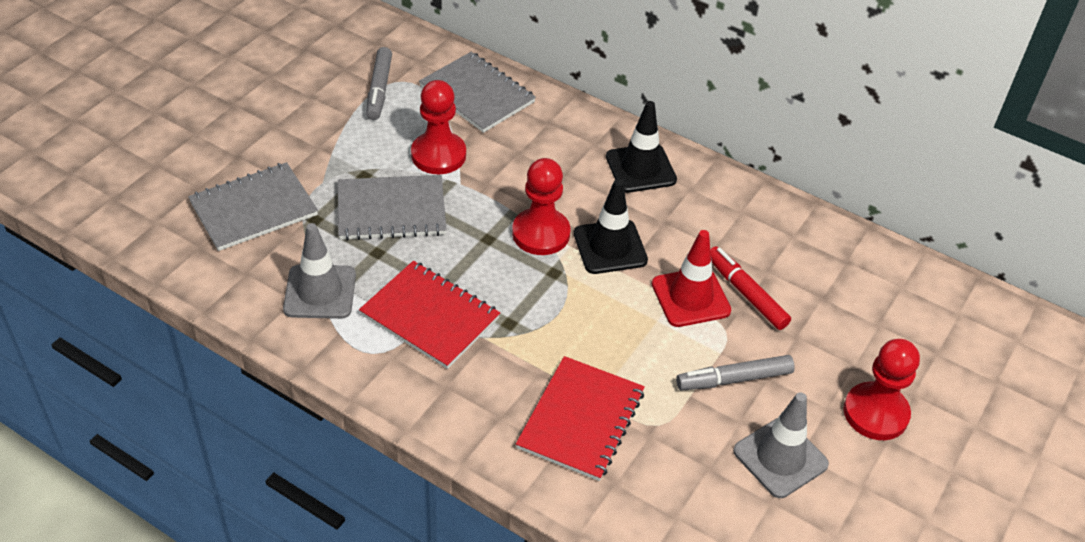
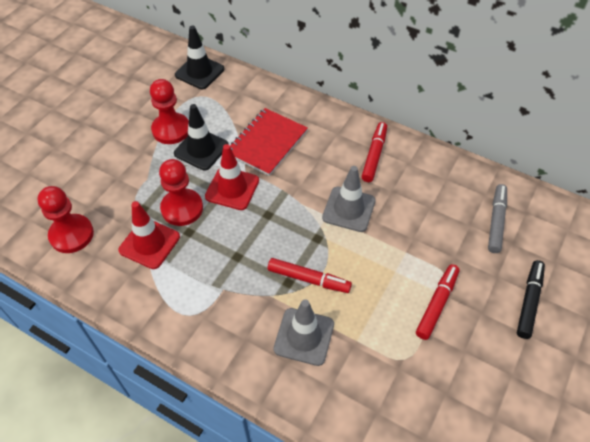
black marker: none = 0 -> [517,260,545,339] = 1
grey marker: [366,47,392,120] [676,355,795,391] = 2 -> [488,184,507,253] = 1
grey notebook: [188,162,318,251] [338,175,446,241] [419,52,536,133] = 3 -> none = 0
red marker: [710,246,791,330] = 1 -> [268,258,352,293] [361,122,387,182] [416,264,459,340] = 3
red notebook: [359,261,500,369] [516,356,645,481] = 2 -> [230,108,308,176] = 1
red traffic cone: [652,230,731,327] = 1 -> [118,201,180,269] [205,144,259,210] = 2

